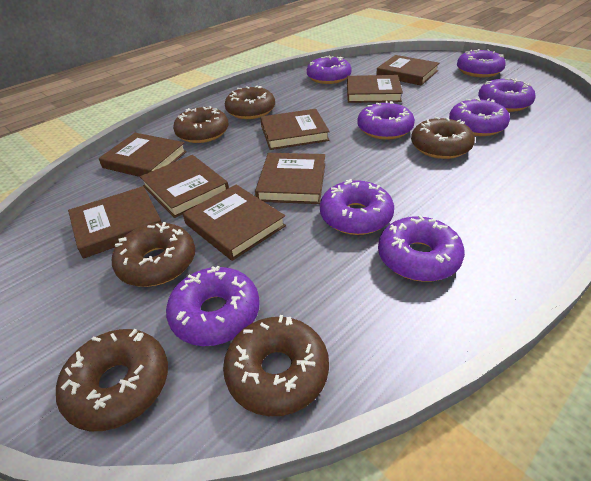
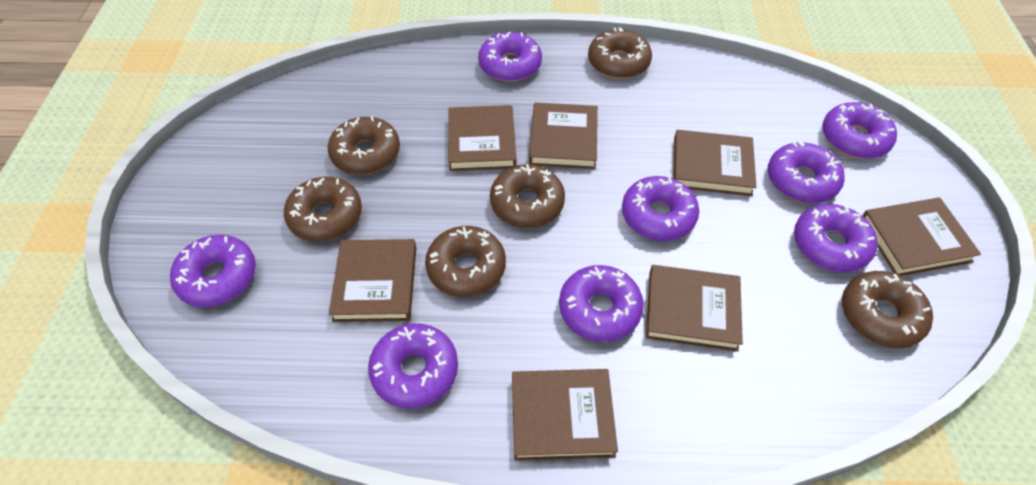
brown book: [68,186,162,259] [99,133,187,177] [140,155,229,218] [183,185,286,261] [255,153,325,204] [260,109,330,150] [347,75,403,103] [376,55,439,86] = 8 -> [329,239,416,322] [448,105,516,171] [512,369,618,461] [529,102,598,169] [646,265,743,351] [673,130,756,196] [862,198,981,276] = 7

